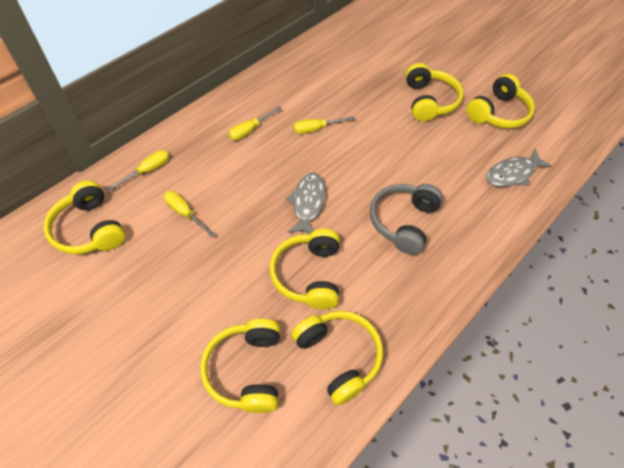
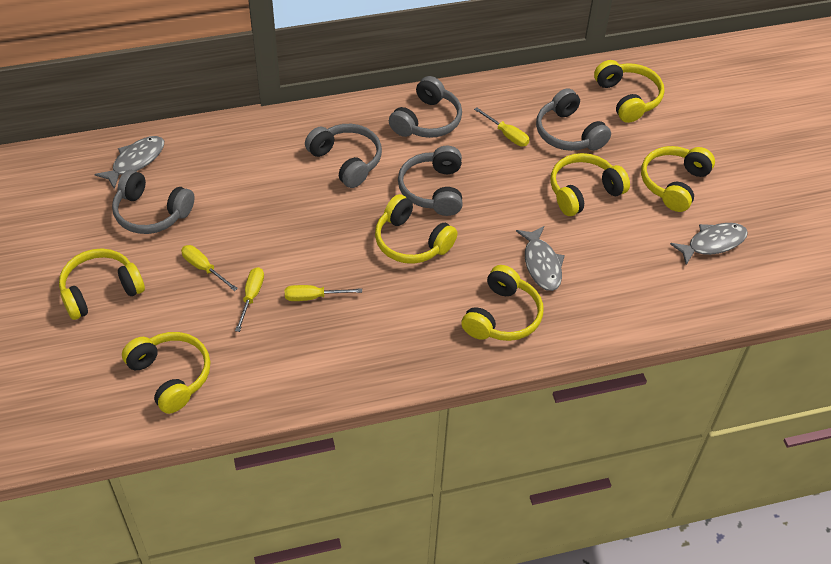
grey fish: [286,172,326,234] [486,149,552,187] = 2 -> [94,136,164,189] [516,226,565,291] [670,223,748,265] = 3
grey headphones: [370,184,443,255] = 1 -> [112,170,195,234] [305,124,382,188] [389,76,462,138] [398,146,463,216] [536,88,611,151] = 5
yellow headphones: [44,180,125,254] [200,319,280,413] [270,229,340,309] [291,311,383,405] [406,63,463,121] [466,74,535,129] = 6 -> [59,248,145,320] [122,332,210,414] [375,194,458,264] [461,265,543,341] [550,153,630,216] [594,60,664,123] [641,146,715,212] = 7

